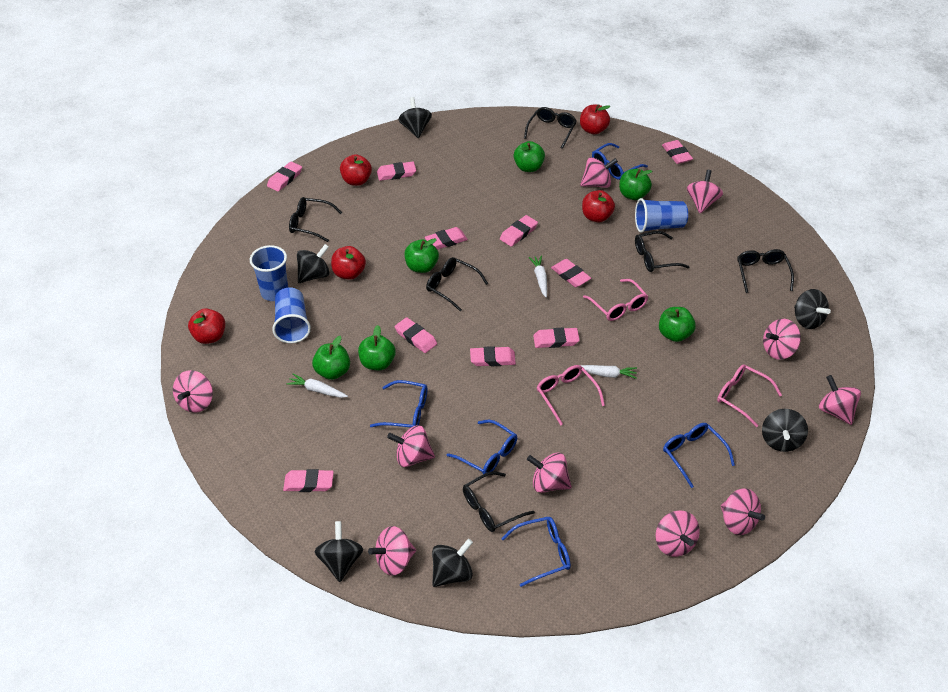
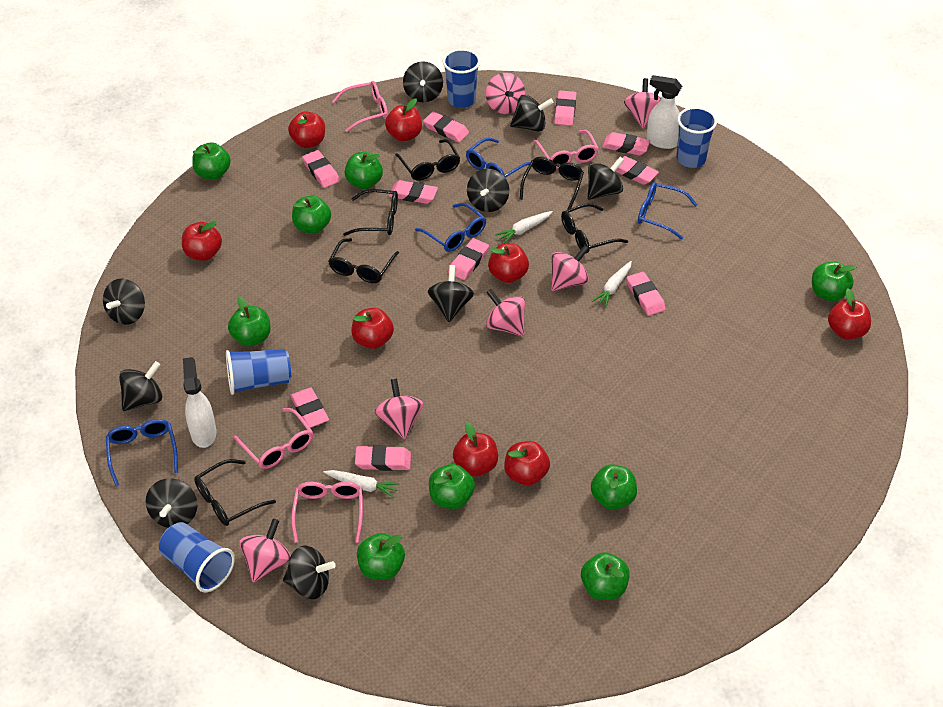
black spinning top: [297,244,329,283] [315,521,363,582] [398,97,432,138] [432,538,473,587] [762,409,808,452] [794,289,831,329] = 6 -> [103,278,145,325] [119,361,162,411] [146,478,197,528] [283,546,336,599] [403,61,443,103] [428,265,474,322] [467,169,509,212] [510,95,554,132] [588,157,624,200] = 9
blue cup: [250,245,288,301] [272,287,311,343] [635,198,688,233] = 3 -> [159,522,235,592] [226,349,291,395] [443,49,480,108] [676,107,717,168] = 4
blue glasses: [370,380,427,428] [447,420,517,474] [501,517,571,587] [592,143,648,180] [663,423,735,488] = 5 -> [106,419,178,486] [415,203,486,252] [466,137,530,178] [638,182,697,240] = 4
green apple: [312,336,350,380] [358,325,396,370] [404,238,439,273] [514,141,545,172] [619,169,652,200] [659,307,696,342] = 6 -> [192,143,231,180] [228,296,271,346] [292,195,331,234] [345,152,383,189] [357,533,405,580] [429,464,475,509] [581,552,630,600] [591,464,637,510] [812,262,856,301] = 9
pink glasses: [537,365,605,425] [583,279,648,321] [717,364,782,427] = 3 -> [234,408,313,469] [291,482,363,543] [332,81,388,132] [534,130,599,169] = 4
pink spinning top: [173,370,213,413] [368,526,416,576] [387,425,435,467] [527,453,572,493] [580,157,618,188] [655,511,700,557] [687,170,723,213] [721,488,765,535] [763,319,801,360] [819,375,861,425] = 10 -> [239,519,291,583] [375,379,423,440] [486,73,525,114] [486,289,525,337] [551,245,589,291] [624,78,661,129] = 6
red apple: [188,308,225,344] [331,246,366,280] [340,154,372,186] [580,104,610,134] [582,190,615,222] = 5 -> [182,222,222,261] [288,111,325,148] [351,308,394,349] [385,98,422,141] [453,422,498,476] [488,244,529,283] [504,441,550,485] [828,288,871,340] = 8
white spray bottle: none = 0 -> [183,357,216,448] [646,75,682,149] = 2

